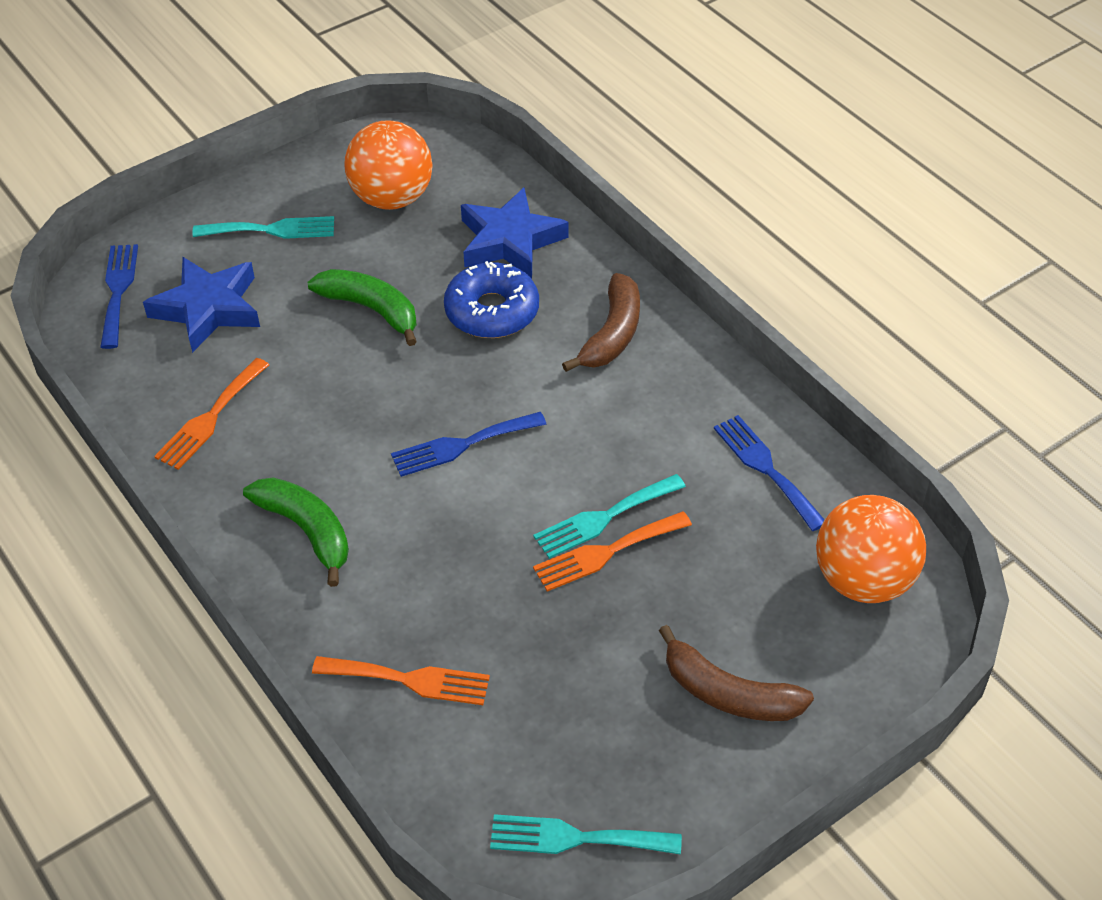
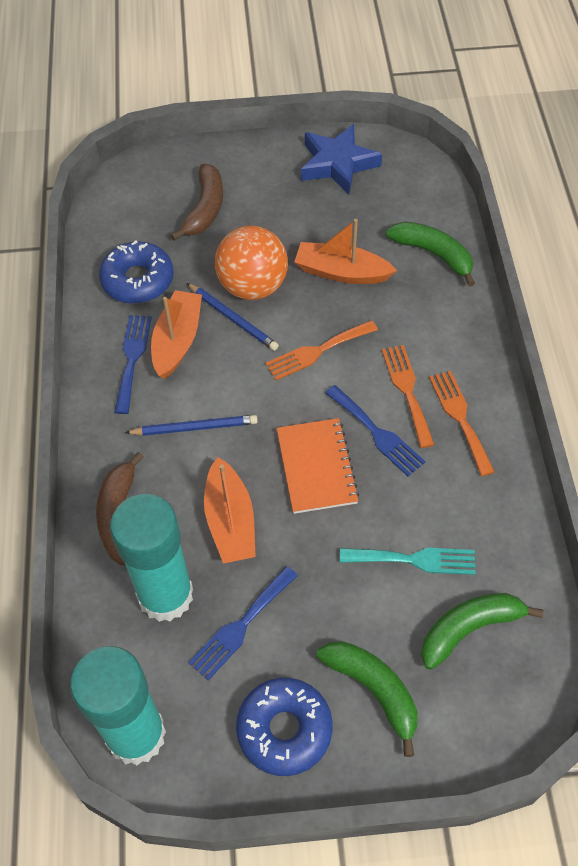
blue donut: [444,261,539,338] = 1 -> [99,240,173,304] [236,678,332,776] = 2
blue pencil: none = 0 -> [125,415,258,436] [187,283,279,351] = 2
blue star: [143,257,260,353] [461,188,569,278] = 2 -> [301,124,382,194] = 1
green banana: [243,478,349,587] [308,269,417,346] = 2 -> [317,641,417,757] [386,221,475,287] [421,593,543,670] = 3
orange ball: [344,120,433,210] [816,495,926,603] = 2 -> [215,226,288,300] = 1
orange boat: none = 0 -> [151,290,202,379] [204,457,256,564] [294,219,397,284] = 3
orange notebook: none = 0 -> [276,418,360,514] = 1
turquoise fork: [192,216,334,239] [490,814,682,855] [533,474,686,559] = 3 -> [340,548,476,575] = 1
turquoise glue stick: none = 0 -> [70,646,166,765] [110,494,193,622] = 2

